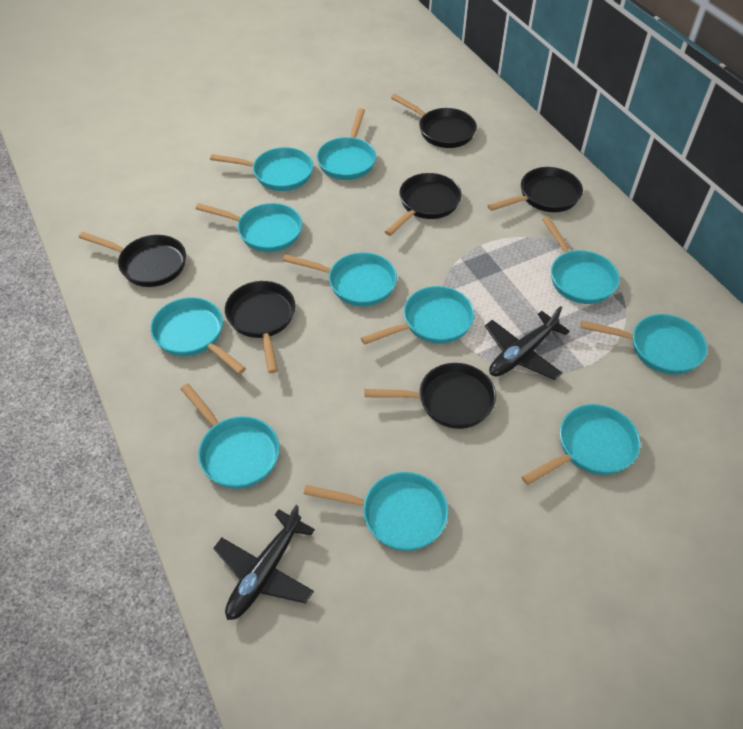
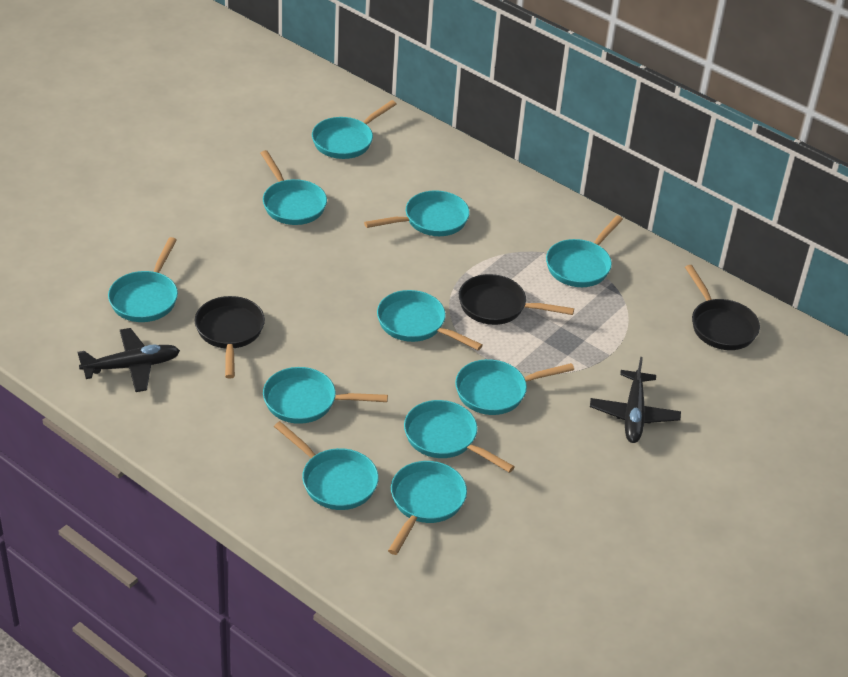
black pan: [79,232,186,287] [225,281,295,373] [364,363,496,429] [385,173,462,236] [391,94,477,148] [487,167,583,212] = 6 -> [194,296,265,379] [459,274,574,325] [685,265,760,350] = 3

